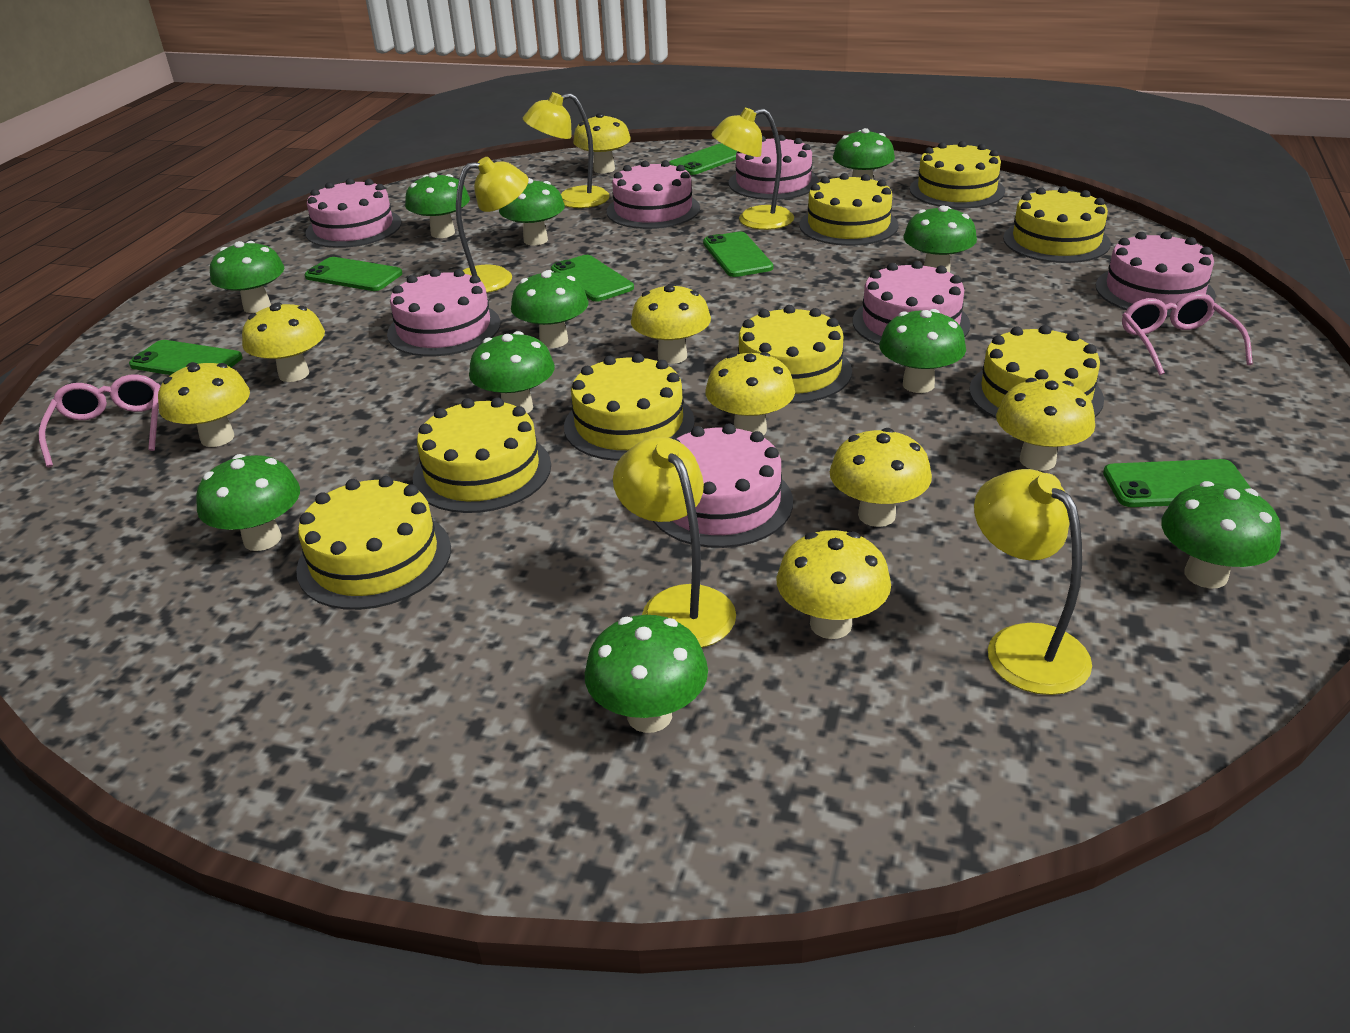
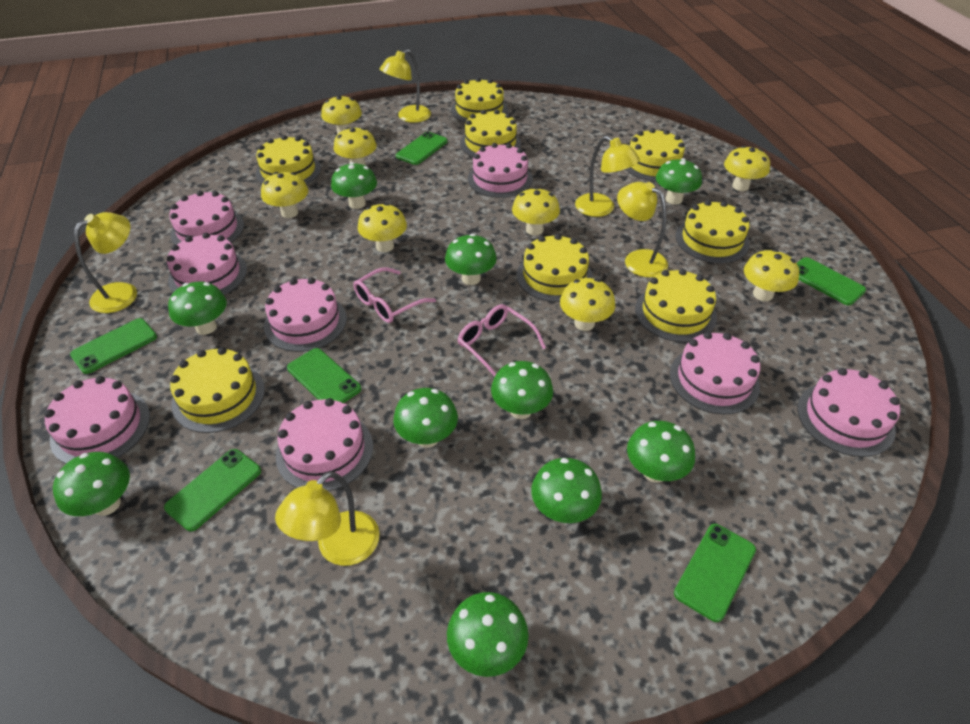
green mushroom: [196,454,300,551] [210,241,284,313] [405,172,470,238] [469,331,555,414] [499,178,565,245] [511,270,589,348] [585,615,708,733] [833,128,895,180] [879,309,966,393] [903,205,977,273] [1161,481,1281,589] = 11 -> [53,452,130,516] [168,282,227,335] [331,162,377,209] [393,388,458,448] [445,234,497,285] [447,592,529,677] [491,361,553,419] [531,458,602,523] [627,421,695,483] [656,158,702,205] = 10
pink cake: [305,178,402,248] [387,269,501,356] [606,161,700,229] [653,423,793,548] [729,135,819,200] [853,261,970,345] [1096,231,1216,317] = 7 -> [44,376,150,464] [167,233,247,295] [169,191,244,245] [264,277,347,352] [276,398,373,491] [468,143,533,198] [670,332,760,415] [797,368,900,457] = 8

